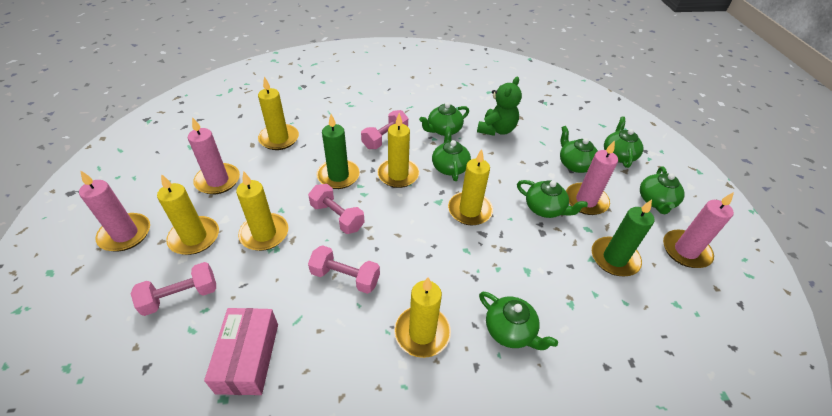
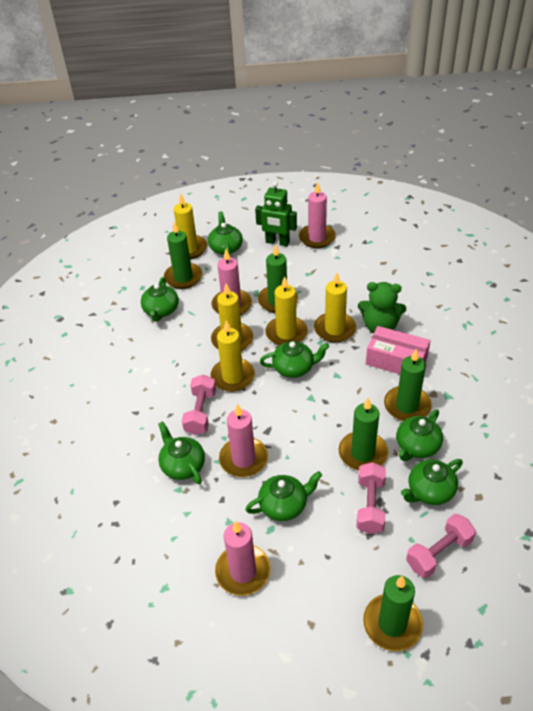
green candle: [317,114,360,189] [592,199,654,276] = 2 -> [164,222,202,289] [258,244,298,313] [339,398,388,471] [363,575,423,651] [384,349,432,421] = 5
green robot: none = 0 -> [255,181,297,246] = 1
pink dumbbell: [131,262,216,316] [308,184,365,234] [308,245,380,294] [361,110,408,149] = 4 -> [182,374,216,435] [356,462,386,534] [406,514,476,578] = 3
yellow candle: [157,174,219,255] [236,171,288,251] [258,77,299,150] [377,113,420,188] [394,277,451,358] [448,149,493,225] = 6 -> [174,193,207,259] [210,320,255,392] [211,283,253,351] [265,276,308,346] [314,273,356,342] = 5

